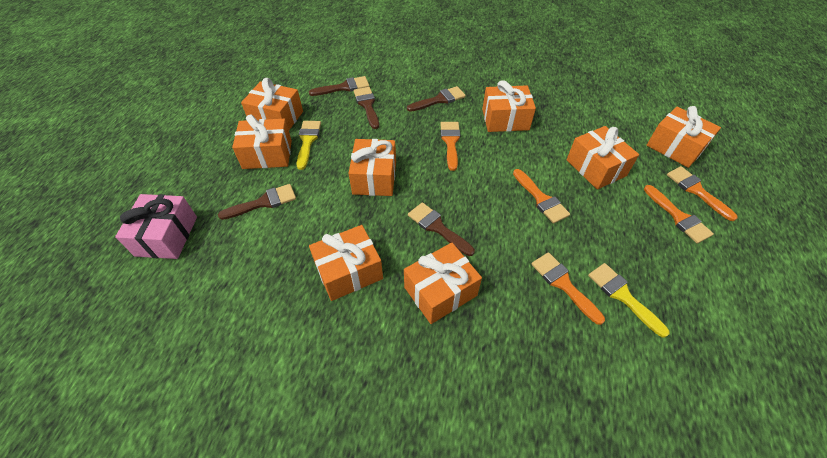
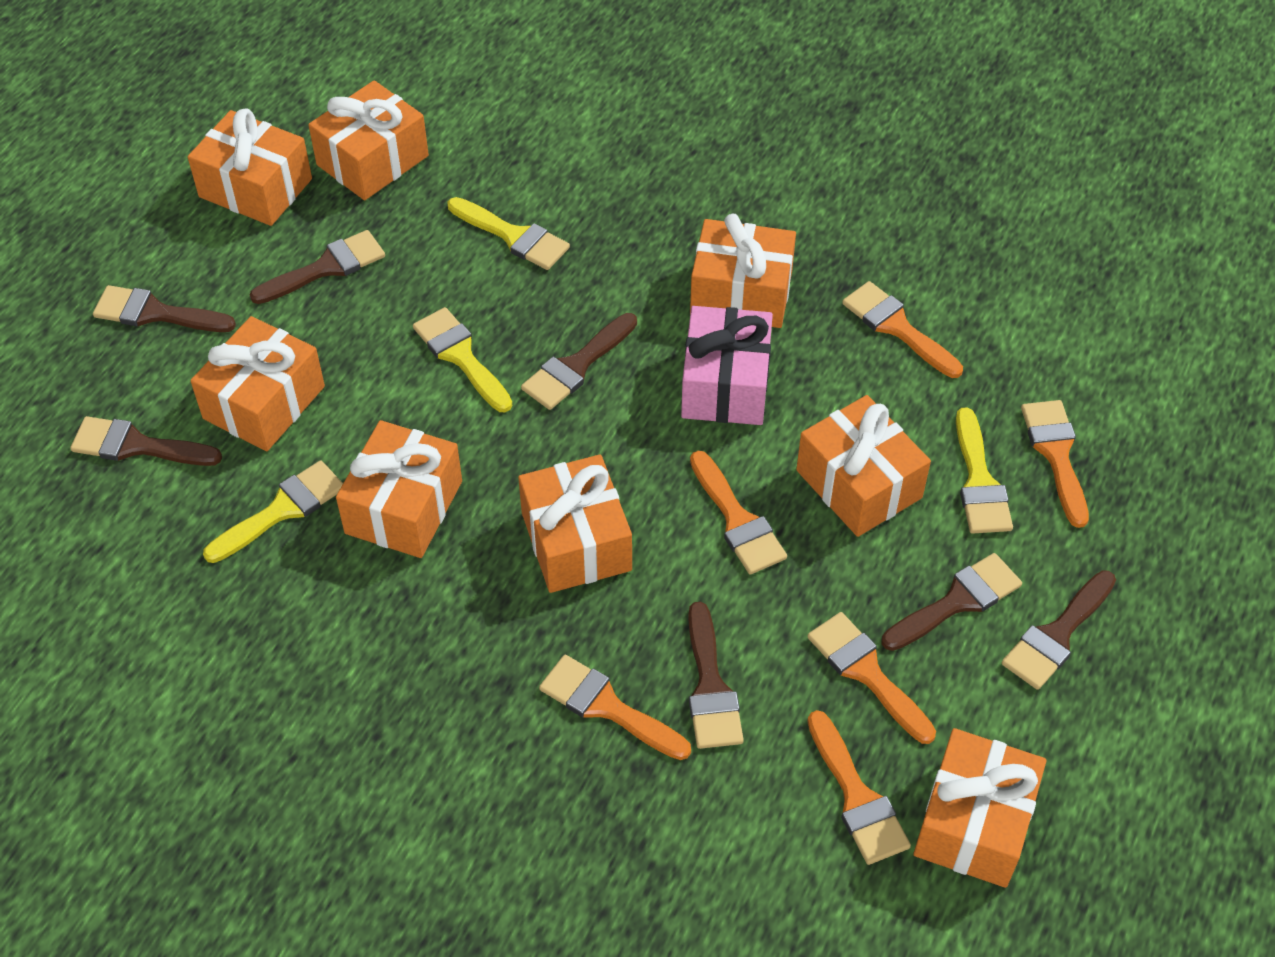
brown brush: [218,184,296,220] [309,76,369,96] [354,87,379,129] [407,86,466,112] [408,202,475,256] = 5 -> [70,416,222,466] [93,285,236,332] [250,230,385,304] [521,313,637,410] [688,602,744,749] [882,553,1022,651] [1002,570,1116,690] = 7
orange brush: [440,122,461,171] [513,169,570,224] [531,252,605,325] [644,185,714,243] [667,166,738,221] = 5 -> [539,655,691,760] [690,451,787,574] [807,612,936,744] [807,710,911,865] [842,281,963,378] [1021,400,1089,528] = 6
yellow brush: [297,121,321,170] [588,263,670,338] = 2 -> [203,460,343,563] [413,307,512,412] [448,197,570,270] [956,407,1013,534] = 4

